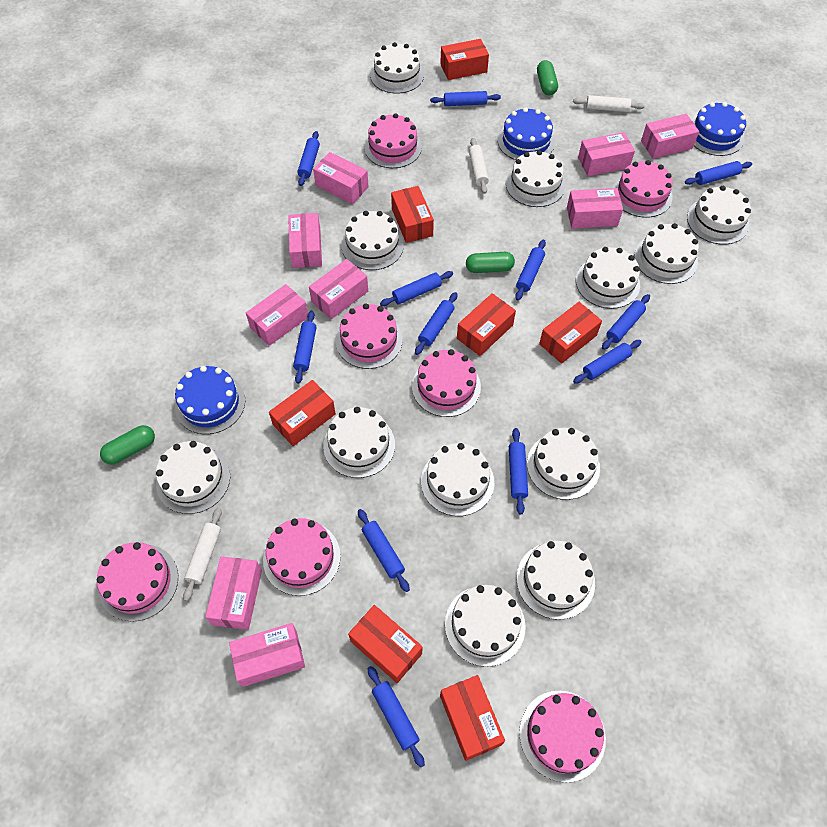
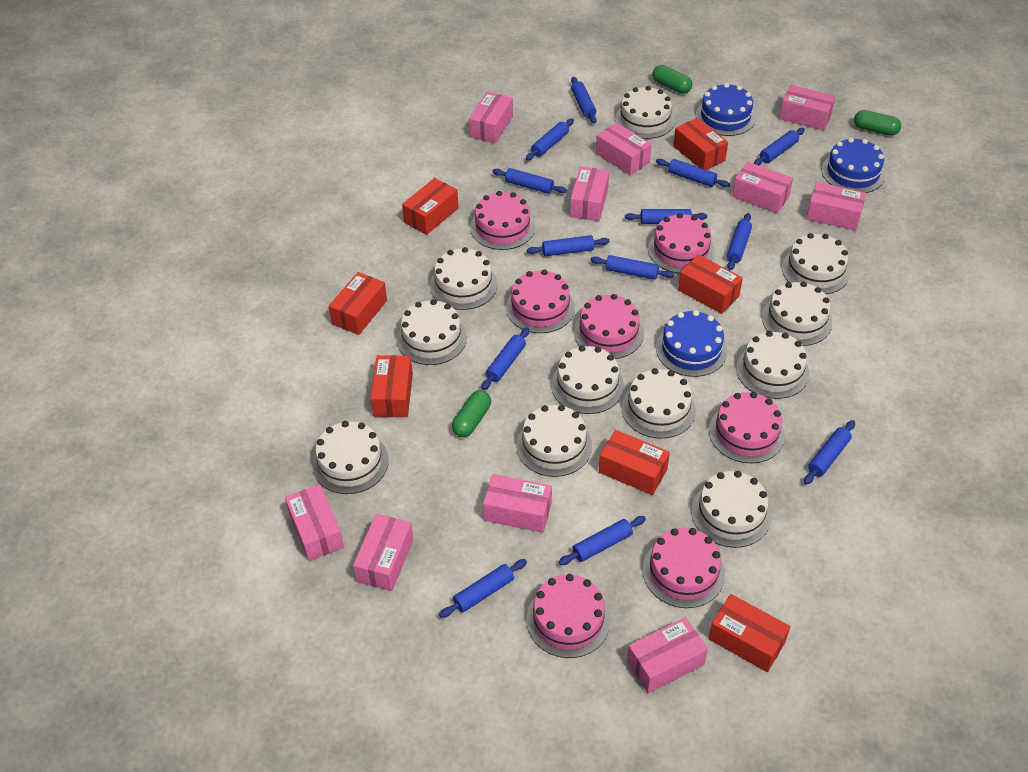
blue rolling pin: [293,311,317,384] [297,131,320,186] [358,509,410,592] [368,666,425,767] [380,271,453,306] [415,292,457,355] [430,91,501,106] [509,428,528,515] [515,240,546,300] [573,340,642,384] [602,294,650,350] [685,161,752,185] = 12 -> [439,559,527,618] [482,327,530,390] [492,168,567,194] [526,118,574,161] [527,235,610,256] [559,516,646,565] [571,77,597,124] [590,255,675,280] [625,209,707,224] [656,159,730,187] [727,213,752,270] [754,128,805,165] [804,420,855,485] = 13
pink box: [205,556,262,630] [229,623,305,687] [246,284,308,346] [288,213,322,268] [309,259,368,319] [313,152,368,204] [567,188,623,229] [578,132,635,176] [641,114,699,159] = 9 -> [285,484,344,561] [353,514,414,591] [469,92,513,143] [483,474,552,533] [570,166,609,221] [596,122,651,175] [627,617,708,693] [732,162,793,213] [779,85,836,131] [806,182,866,231] = 10
white cake: [156,441,230,514] [323,407,395,478] [342,211,404,270] [370,42,424,94] [421,443,494,516] [445,585,525,667] [506,150,565,207] [516,541,595,620] [527,428,600,500] [576,247,640,309] [634,223,699,284] [687,186,751,245] = 12 -> [312,421,389,494] [397,299,467,365] [430,247,497,310] [516,405,592,477] [551,346,624,414] [615,86,675,139] [622,368,696,439] [691,471,771,548] [736,331,809,399] [762,281,832,346] [782,233,850,294] = 11
white rolling pin: [183,508,222,601] [469,138,489,194] [573,95,645,112] = 3 -> none = 0

